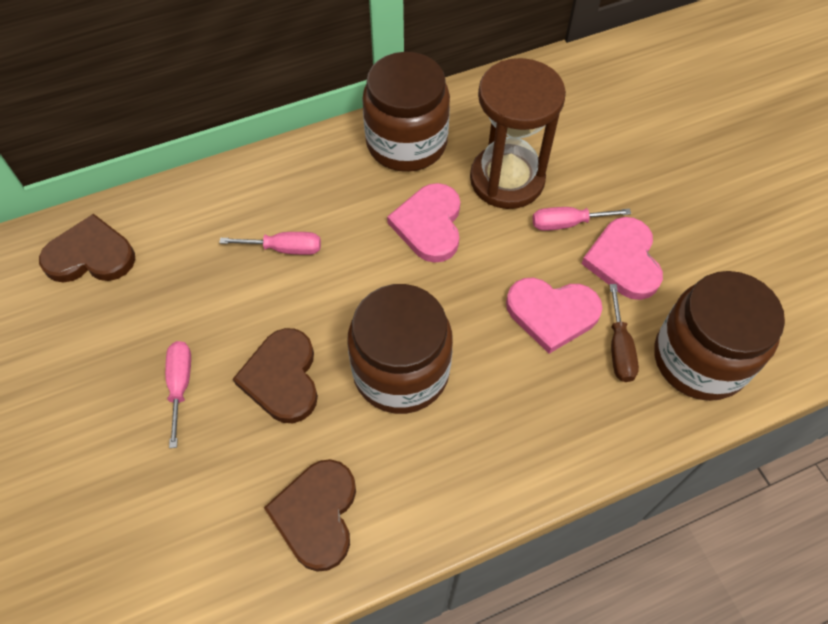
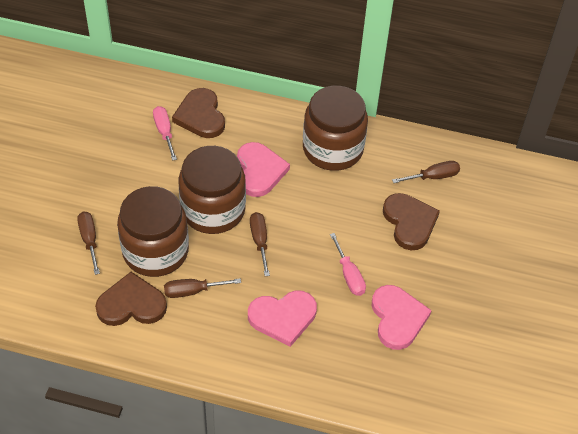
brown hourglass: [470,58,566,209] = 1 -> none = 0
brown screwdriver: [610,284,639,382] = 1 -> [77,212,100,275] [164,278,241,298] [250,212,270,276] [392,161,460,183] = 4
pink screwdriver: [165,341,191,448] [219,232,321,255] [532,207,631,231] = 3 -> [153,106,177,161] [330,233,366,296] = 2

